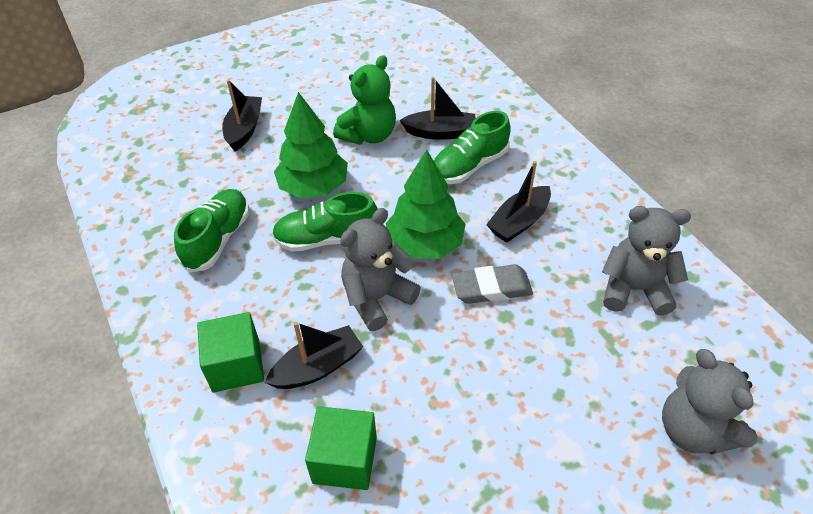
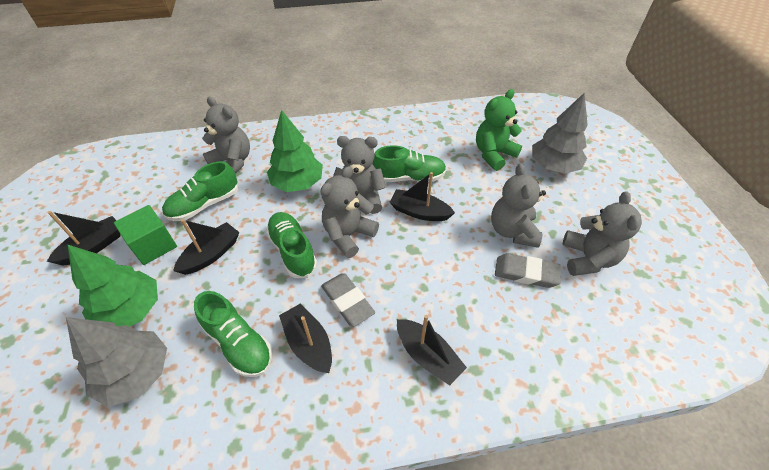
black boat: [222,79,262,151] [265,321,363,389] [400,77,475,140] [486,161,551,243] = 4 -> [47,211,120,266] [173,219,240,275] [279,303,332,373] [389,172,455,221] [397,315,467,386] = 5
green cube: [197,312,264,393] [305,406,377,490] = 2 -> [114,205,177,265] = 1
green shoe: [174,189,249,272] [272,192,378,252] [433,111,511,184] = 3 -> [162,161,238,221] [194,291,272,377] [266,212,318,278] [372,145,447,182] = 4
grey eraser: [452,264,533,304] = 1 -> [321,273,375,327] [495,253,561,288] = 2
grey teddy bear: [340,208,421,331] [602,206,691,316] [662,349,758,454] = 3 -> [202,97,250,174] [321,166,379,258] [333,136,386,214] [491,163,546,248] [563,191,642,276] = 5
grey tree: none = 0 -> [66,317,167,407] [532,92,588,174] = 2

